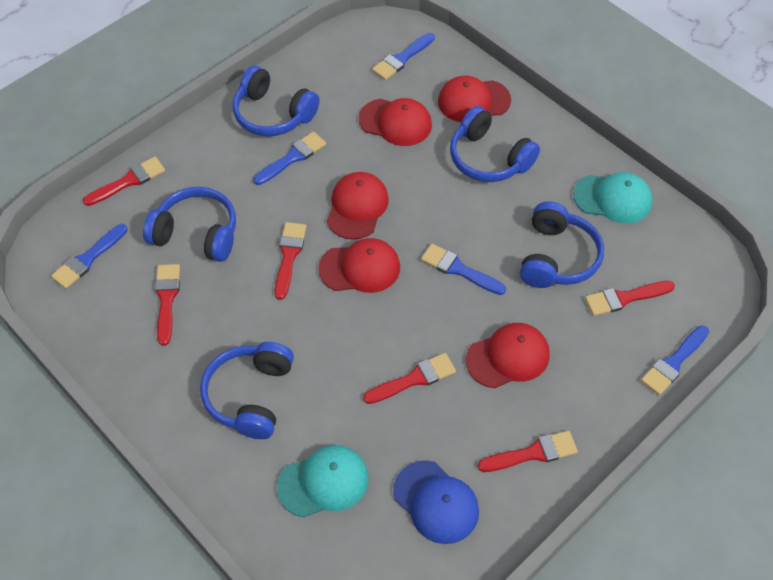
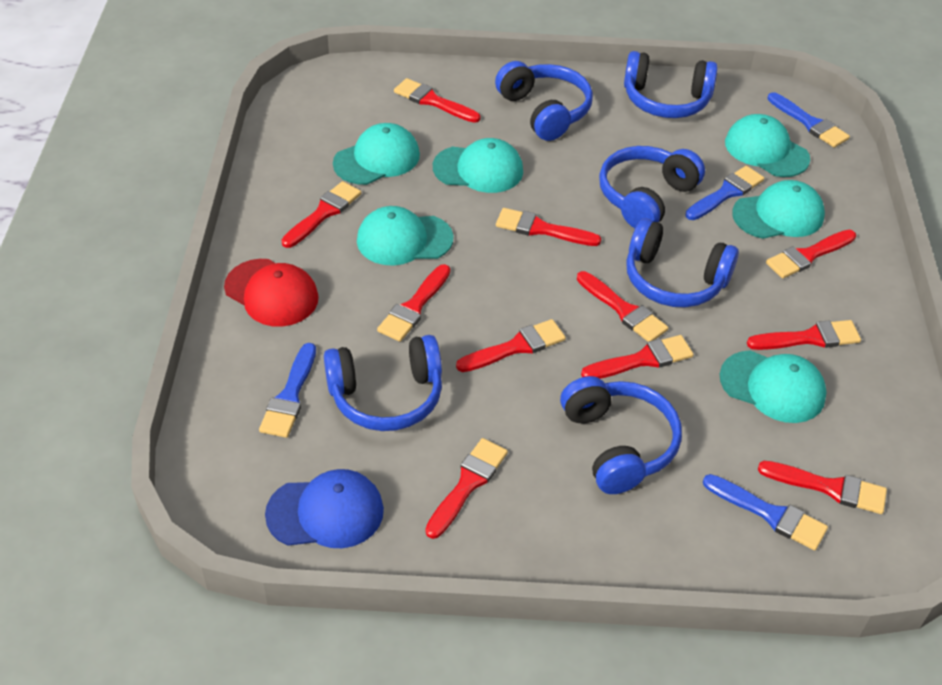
blue brush: [51,224,128,289] [253,132,326,185] [372,33,435,80] [421,244,506,295] [641,326,709,395] = 5 -> [259,343,316,438] [685,166,764,220] [703,474,828,550] [767,92,850,148] = 4
blue headphones: [143,187,236,262] [200,342,294,439] [233,66,319,136] [450,106,540,182] [520,201,604,288] = 5 -> [324,335,442,431] [495,61,593,141] [560,376,682,494] [599,146,705,228] [624,51,718,118] [626,218,739,307] = 6
red brush: [83,157,165,206] [155,264,180,346] [275,222,307,300] [363,353,456,404] [478,431,578,472] [585,281,675,316] = 6 -> [281,181,361,248] [377,264,451,342] [394,78,480,123] [425,438,508,539] [456,319,566,372] [496,208,601,246] [577,271,668,342] [581,335,694,379] [747,320,861,350] [758,461,887,514] [766,230,856,278] = 11
red cap: [318,238,400,293] [327,172,389,240] [359,98,432,146] [438,76,511,122] [466,323,550,388] = 5 -> [224,259,319,327] = 1
turquoise cap: [277,445,369,518] [573,172,652,224] = 2 -> [333,123,420,185] [357,206,454,266] [433,138,523,193] [720,351,827,423] [725,114,810,177] [732,180,825,239] = 6

